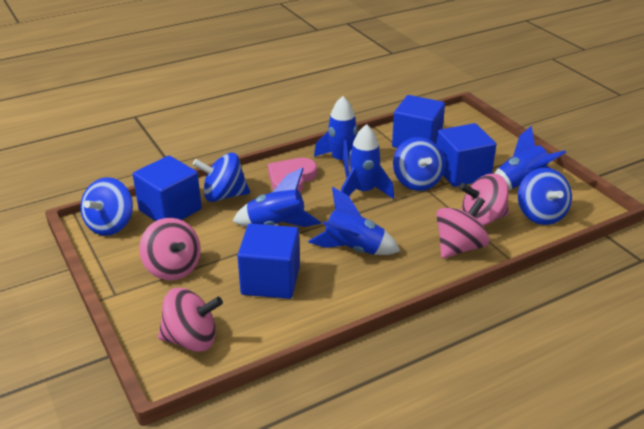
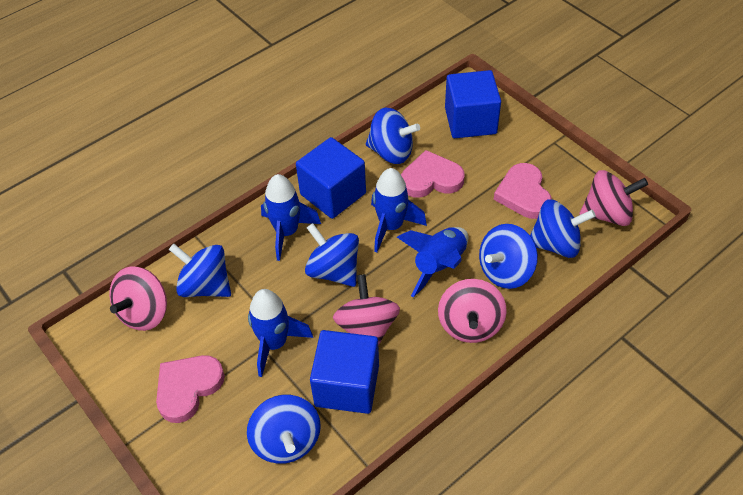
blue cube: [133,156,202,221] [237,223,300,299] [392,95,445,148] [436,123,497,187] = 4 -> [296,137,366,219] [310,330,379,414] [445,70,501,138] = 3
blue rocket: [232,167,321,227] [308,187,400,255] [314,96,358,178] [341,124,394,199] [494,126,566,190] = 5 -> [248,289,313,377] [261,174,321,261] [371,168,427,253] [397,227,468,298] = 4
blue spinning top: [80,177,133,236] [192,153,250,202] [393,137,445,191] [518,168,572,225] = 4 -> [169,244,231,297] [247,395,321,464] [305,223,359,287] [366,108,420,164] [479,224,538,289] [530,200,596,258] = 6
pink heart: [268,158,317,192] = 1 -> [156,355,225,423] [401,150,465,198] [493,163,552,219] = 3

